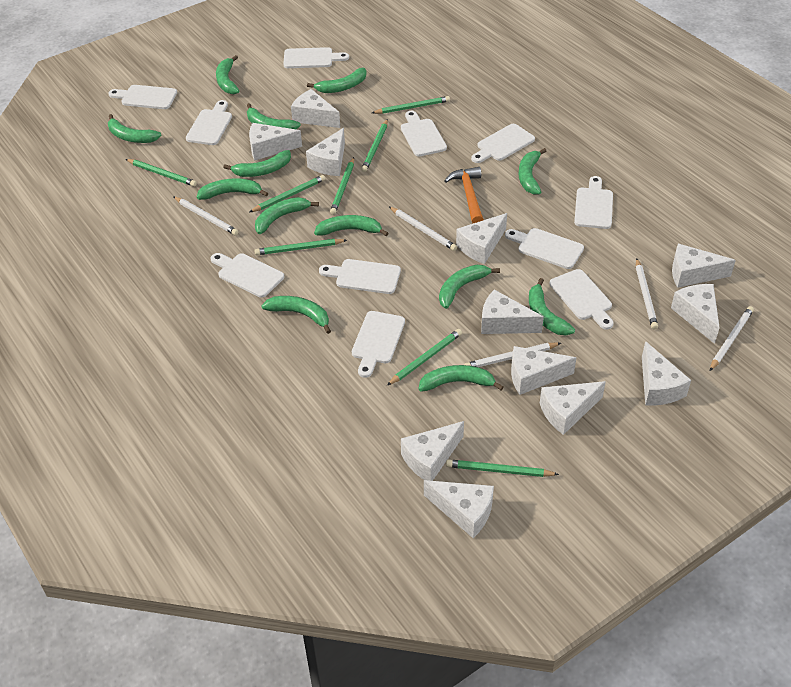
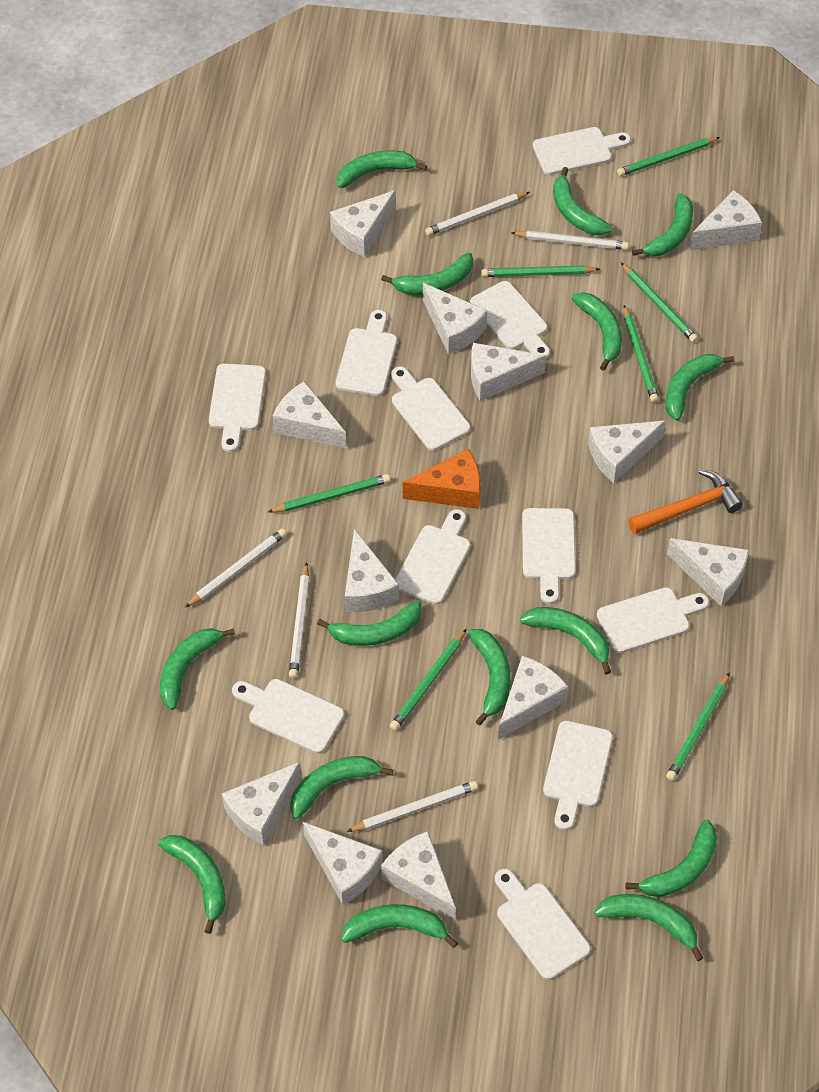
green banana: [108,114,162,143] [197,178,268,200] [216,55,239,94] [223,150,291,177] [247,103,301,130] [255,197,319,234] [261,296,331,334] [307,68,367,93] [314,215,389,236] [419,365,504,392] [439,265,500,309] [519,148,546,195] [529,278,575,335] = 13 -> [158,835,226,934] [160,628,235,710] [290,756,393,820] [317,600,422,646] [337,151,427,188] [341,904,458,948] [381,252,473,295] [468,629,511,726] [520,607,611,674] [553,167,612,235] [571,292,622,371] [594,894,703,961] [626,820,717,897] [632,193,693,256] [665,354,734,421] = 15
green pencil: [126,159,197,187] [250,175,325,212] [254,239,347,255] [330,157,354,215] [361,119,388,172] [372,96,450,114] [387,329,462,385] [446,459,559,477] = 8 -> [268,474,391,512] [390,629,466,731] [481,265,600,277] [617,137,720,176] [621,263,698,343] [624,305,659,403] [666,672,730,781] = 7
orange cheese: none = 0 -> [403,449,480,509] = 1

